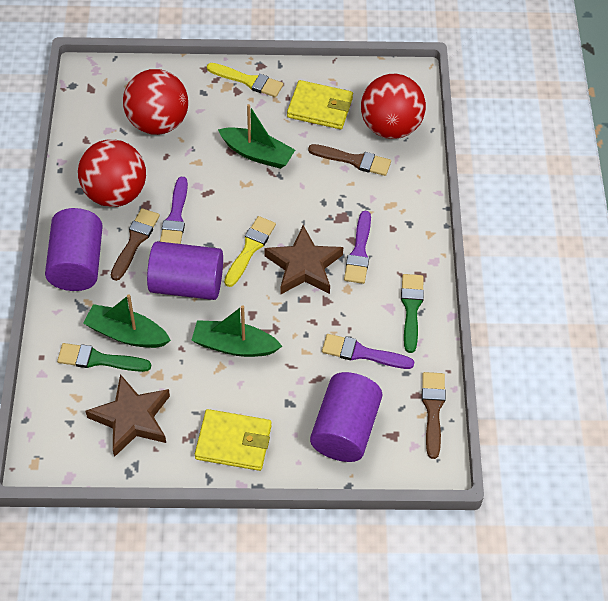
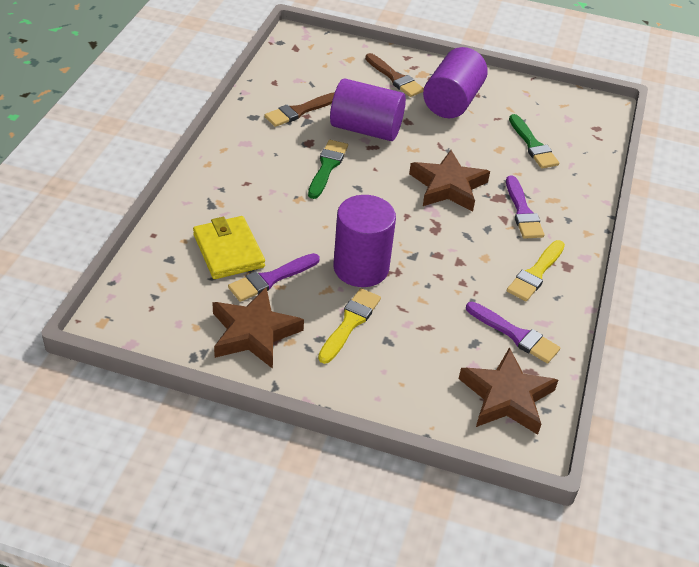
brown brush: [111,208,160,281] [308,144,391,176] [422,372,446,459] = 3 -> [264,92,335,127] [365,53,424,97] = 2
brown star: [86,374,170,457] [264,225,343,295] = 2 -> [212,287,304,369] [409,150,490,212] [459,347,558,435] = 3
green boat: [83,294,171,348] [191,305,282,357] [218,104,295,169] = 3 -> none = 0
red ball: [78,139,146,207] [123,69,188,135] [361,74,426,139] = 3 -> none = 0
yellow wallet: [195,409,272,471] [287,80,353,129] = 2 -> [193,216,265,279] = 1

